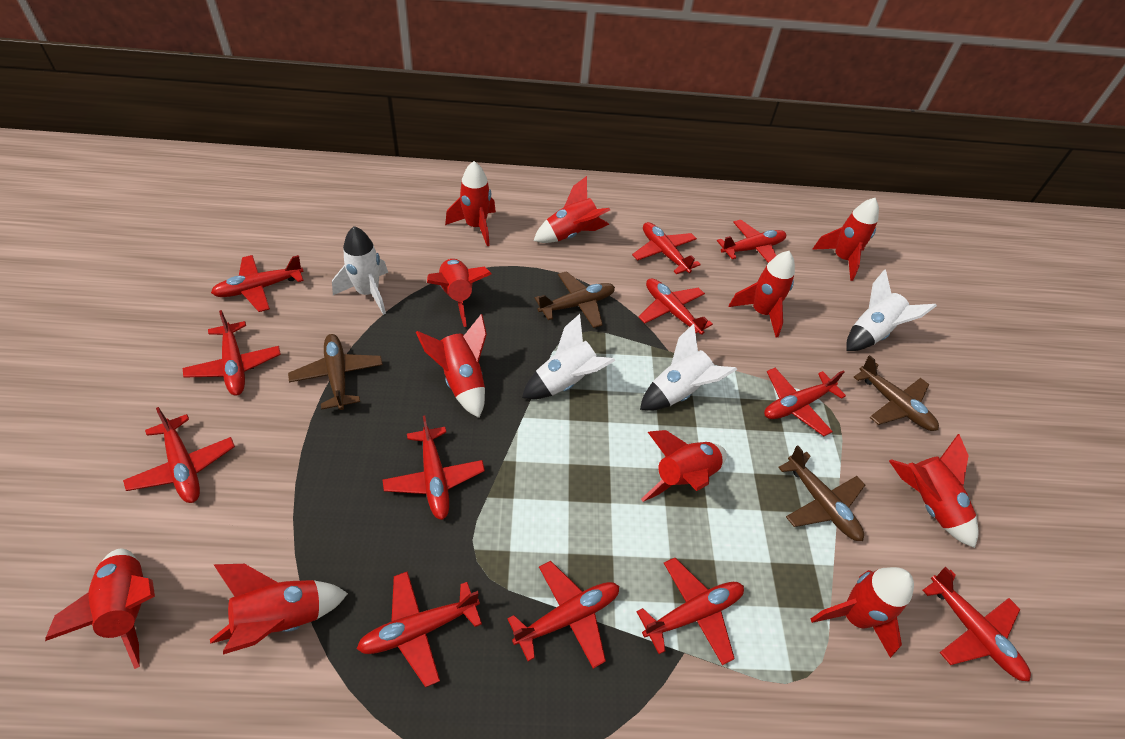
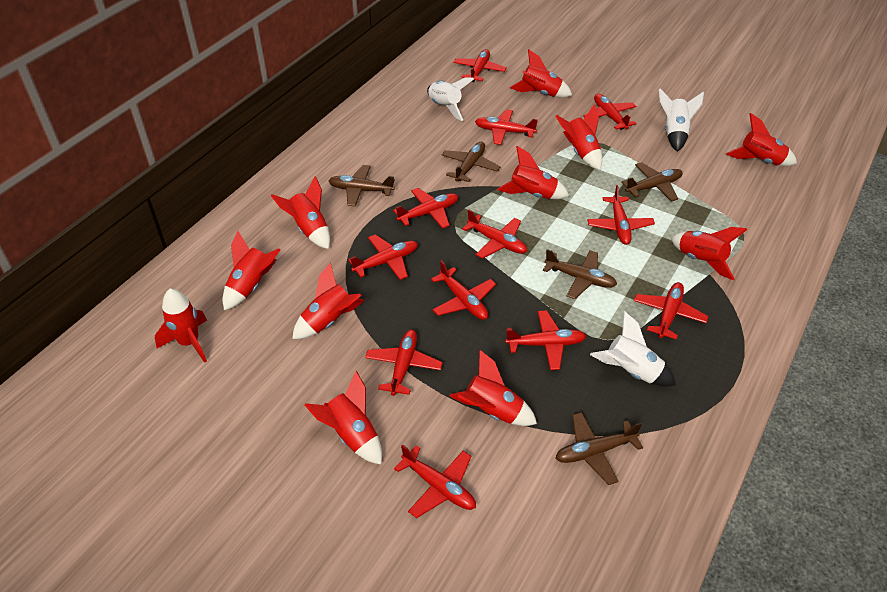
brown plane: [288,334,383,410] [535,271,615,328] [778,445,865,541] [854,355,939,431] = 4 -> [328,165,395,206] [442,142,501,182] [543,249,617,299] [556,412,643,485] [621,162,683,202] = 5
white rocket: [332,226,388,315] [522,314,615,399] [640,324,737,411] [846,269,937,351] = 4 -> [427,77,474,121] [590,311,676,387] [659,89,704,152] = 3

